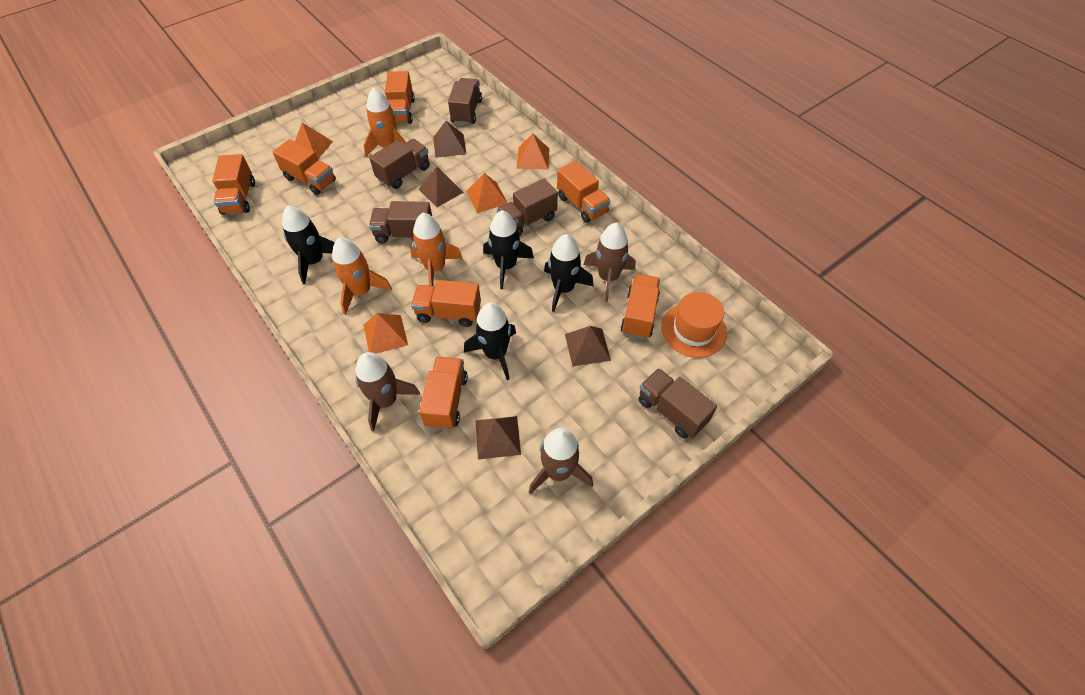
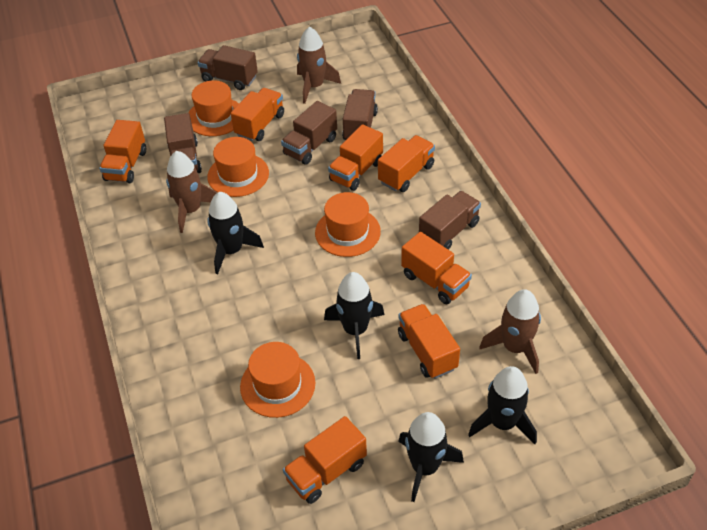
brown pyramid: [418,166,464,207] [433,121,466,158] [475,416,521,459] [565,326,611,366] = 4 -> none = 0
orange hat: [661,292,727,358] = 1 -> [189,80,239,136] [207,137,269,197] [240,342,315,418] [315,192,381,257] = 4
orange pyramid: [295,123,333,159] [363,313,408,354] [466,173,507,213] [517,134,549,170] = 4 -> none = 0
orange rocket: [332,237,392,315] [364,87,406,156] [410,213,463,286] = 3 -> none = 0

